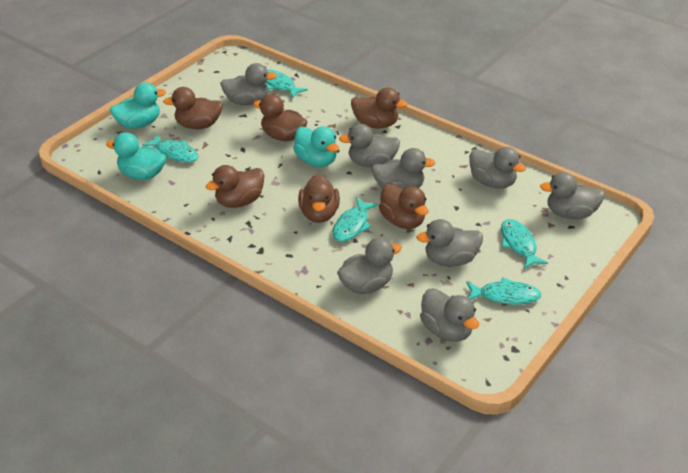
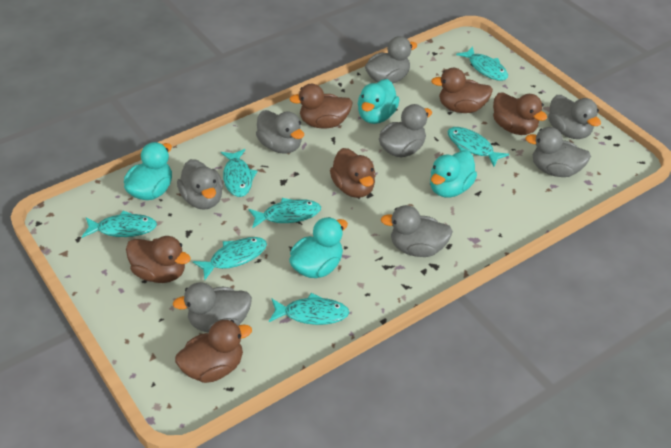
turquoise duck: [106,132,166,180] [110,83,166,129] [293,126,339,167] = 3 -> [124,142,172,200] [289,217,348,278] [358,79,399,124] [430,150,477,198] = 4
turquoise fish: [142,134,198,163] [265,69,308,99] [333,197,378,242] [466,277,542,305] [501,219,548,269] = 5 -> [82,211,157,238] [193,237,267,280] [221,149,257,197] [248,198,321,229] [269,293,349,325] [447,127,509,167] [456,46,508,81] = 7

